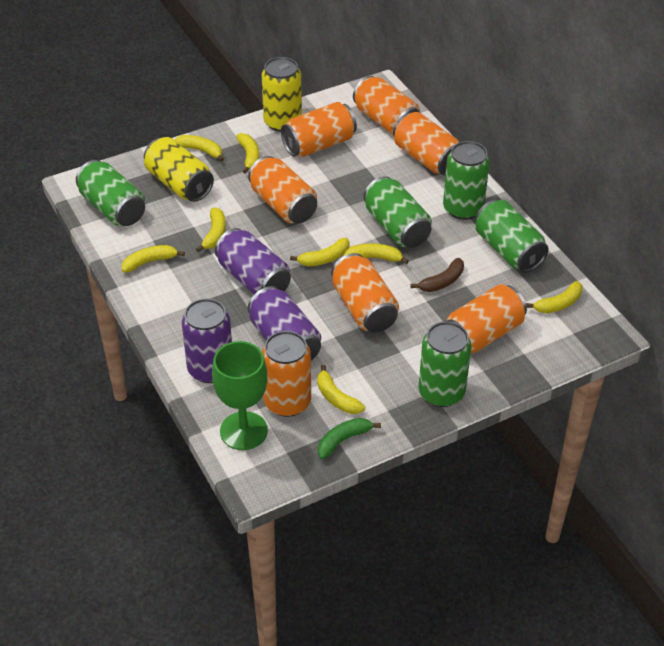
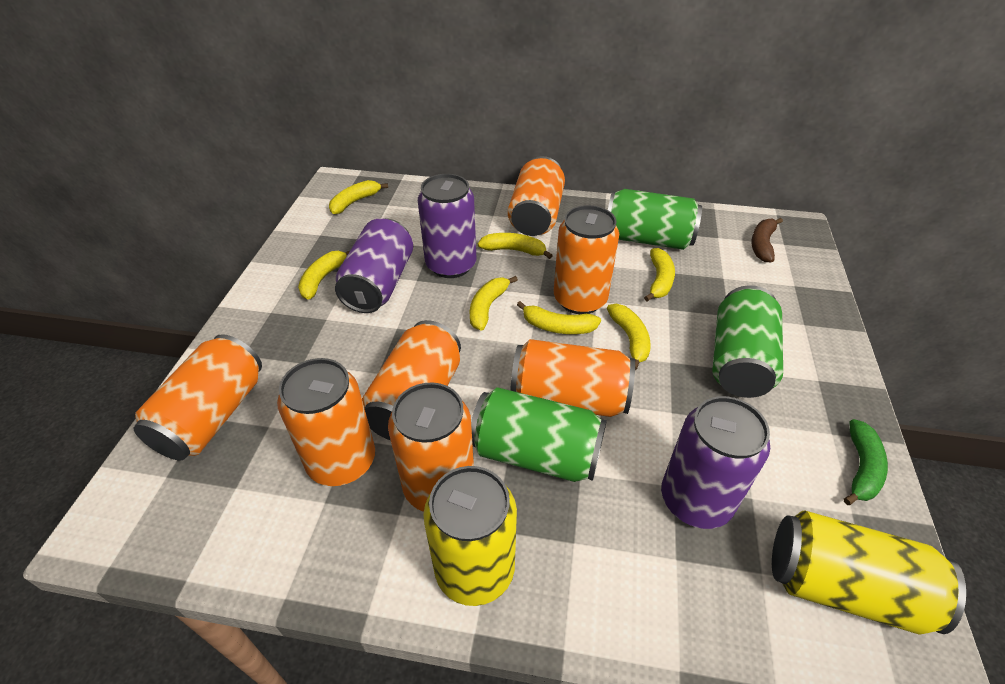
green can: [76,160,145,226] [364,176,432,248] [418,321,472,407] [443,141,490,220] [475,200,549,272] = 5 -> [471,387,607,482] [608,189,702,250] [712,285,783,398] = 3
green goblet: [212,341,268,450] = 1 -> none = 0
yellow banana: [122,245,185,273] [175,135,224,162] [196,208,226,252] [236,133,259,174] [290,238,349,266] [317,364,365,414] [344,243,409,264] [526,281,583,313] = 8 -> [298,251,350,300] [329,180,388,214] [469,276,518,331] [478,233,553,259] [517,301,601,334] [607,304,651,370] [644,248,675,301] = 7

